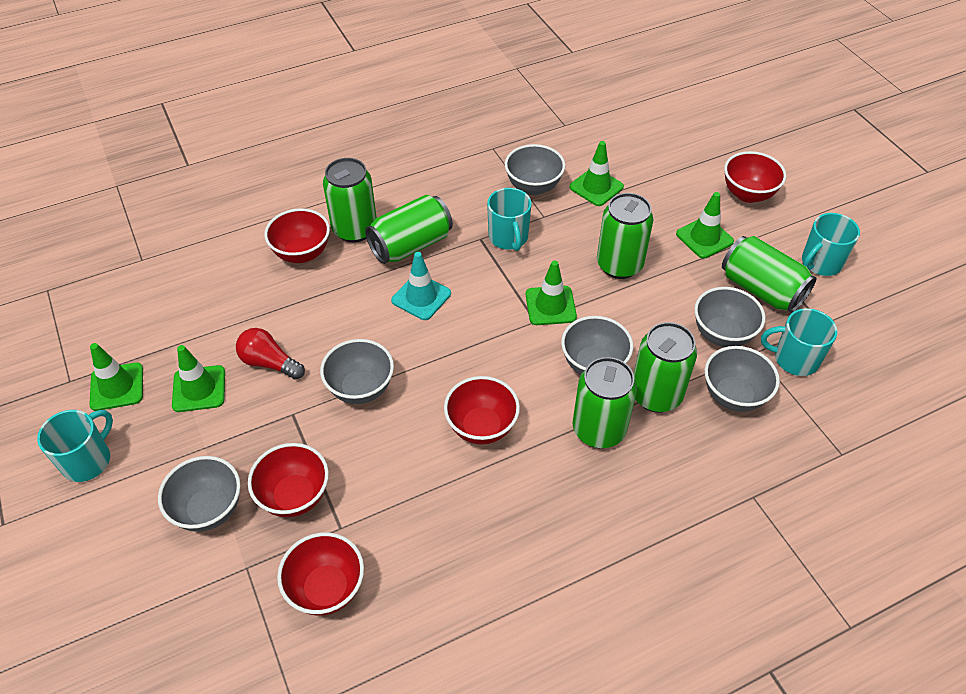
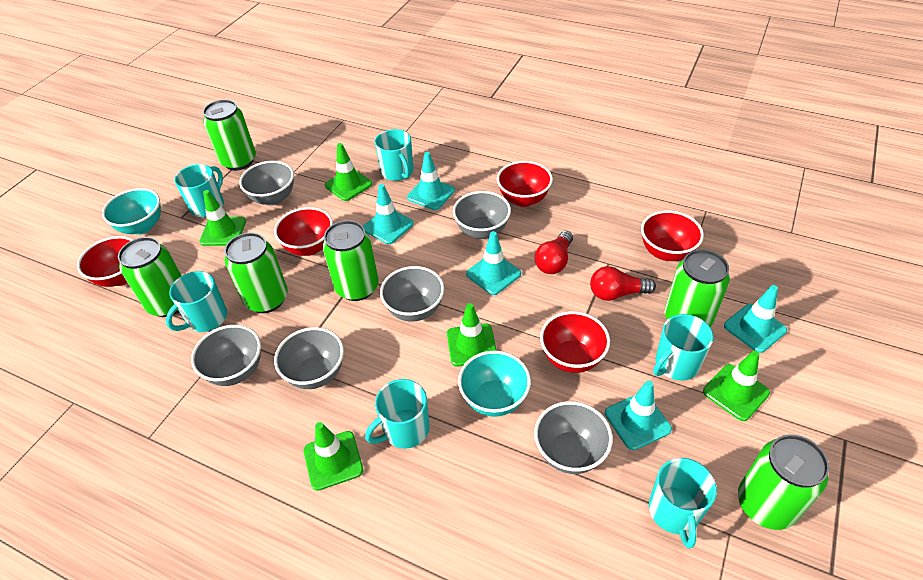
red light bulb: [236,328,305,380] = 1 -> [535,231,573,274] [590,266,656,301] = 2
turquoise bowl: none = 0 -> [102,188,161,235] [458,350,531,417] = 2
turquoise mug: [37,410,113,482] [487,188,532,251] [761,308,838,376] [802,213,860,276] = 4 -> [166,271,227,332] [174,164,224,217] [365,379,429,449] [375,129,413,181] [649,458,717,549] [653,314,714,381] = 6
turquoise traffic cone: [391,252,451,320] = 1 -> [363,184,414,244] [407,152,455,210] [466,231,521,295] [605,381,672,450] [724,285,787,353] = 5

